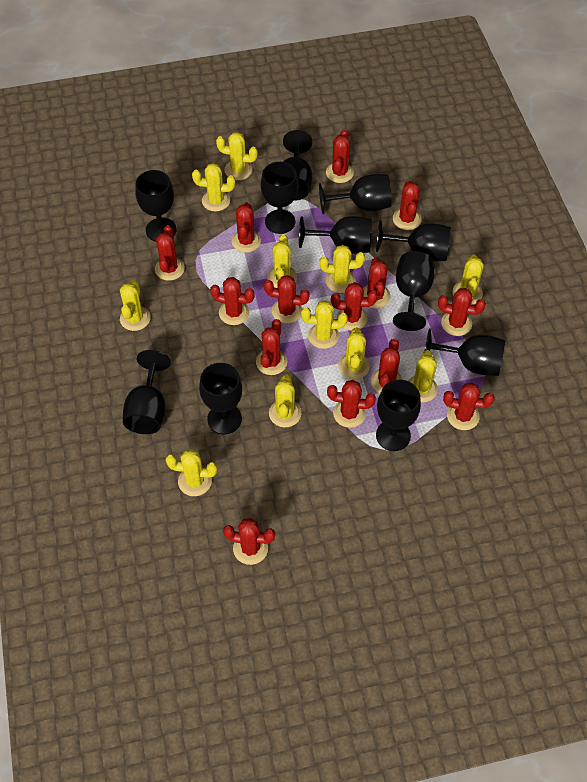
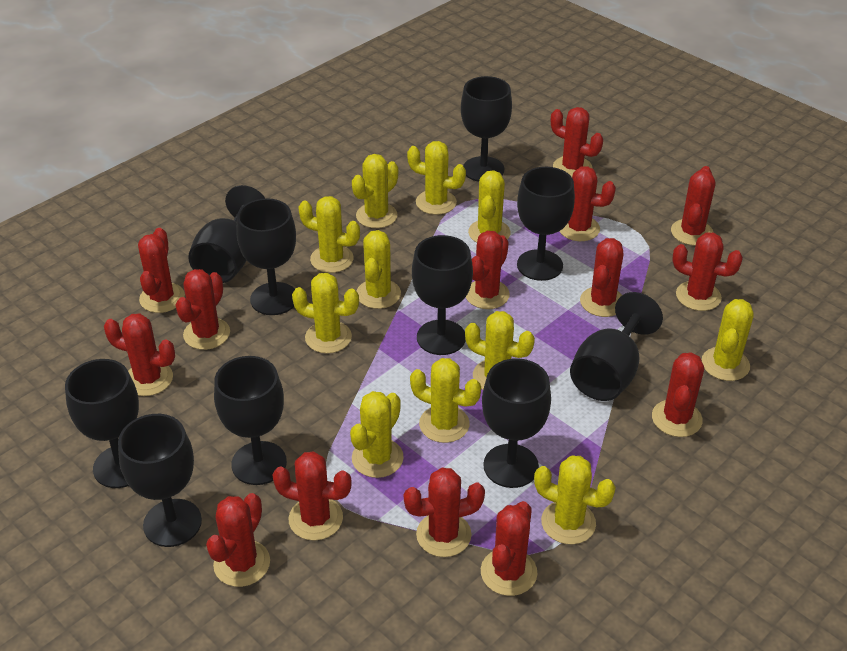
black goblet: [123,350,171,434] [135,170,177,242] [199,363,242,434] [261,162,298,234] [283,130,312,201] [299,216,372,254] [319,174,392,214] [376,221,451,261] [376,380,421,451] [393,251,435,331] [425,328,505,376] = 11 -> [65,359,139,488] [118,414,202,547] [188,185,265,283] [214,356,287,485] [237,198,296,315] [412,235,473,355] [461,76,512,182] [482,358,551,488] [517,167,575,281] [570,292,663,401] = 10

